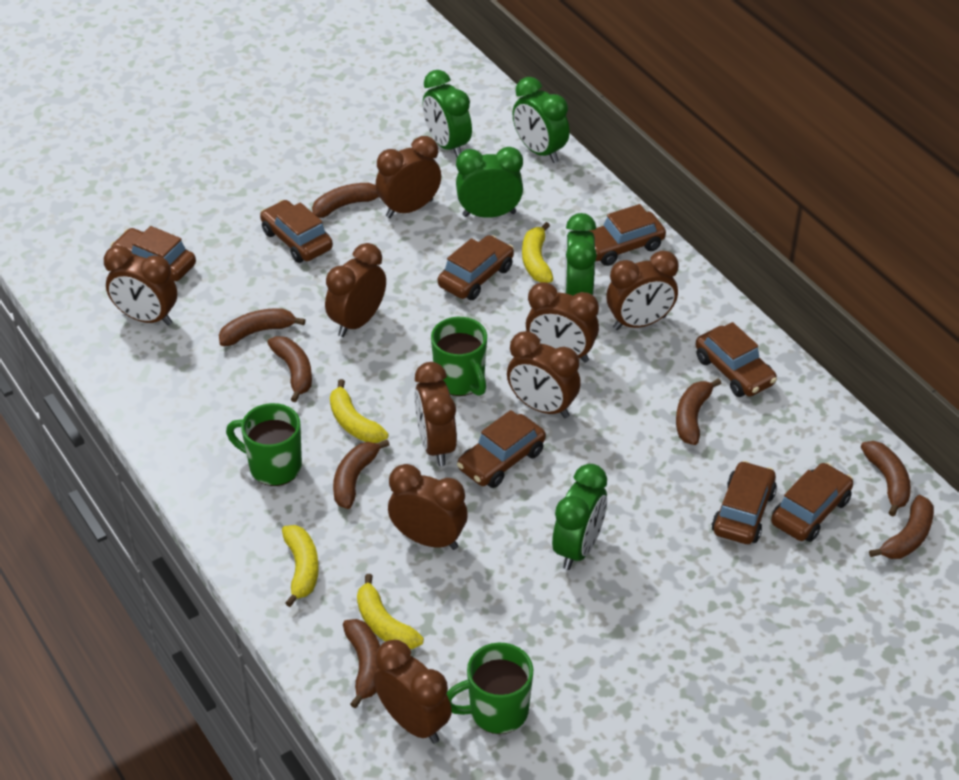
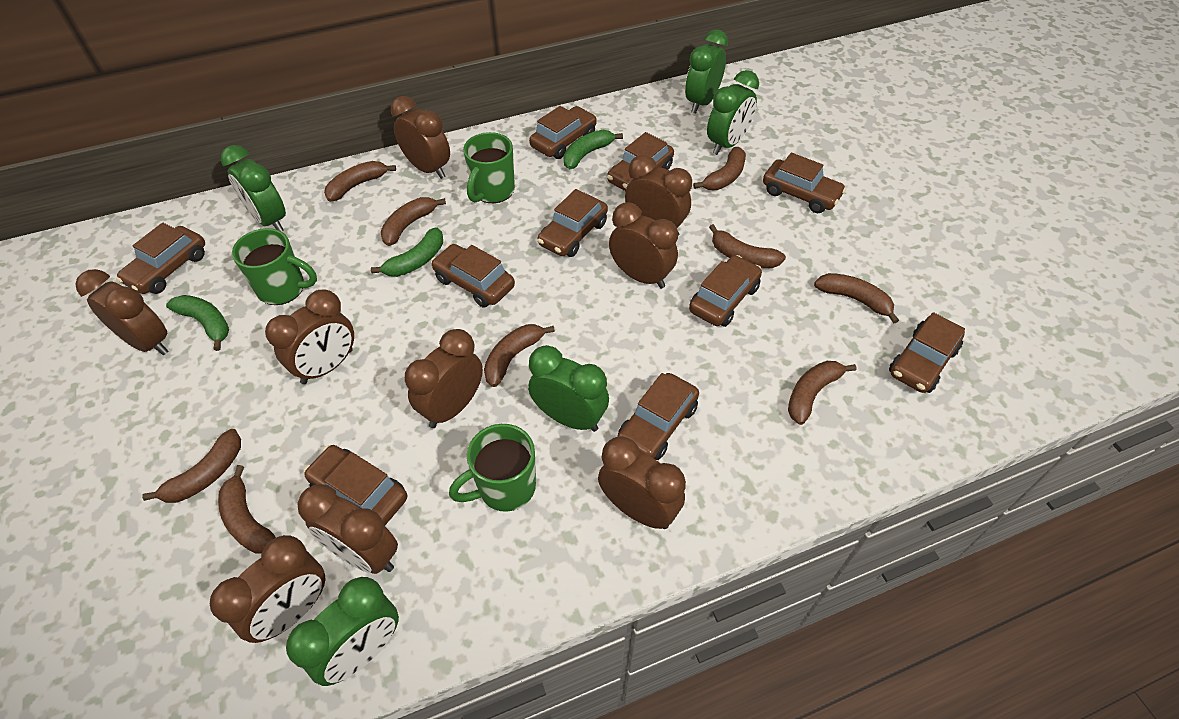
brown banana: [219,308,305,346] [267,336,312,403] [312,183,379,218] [333,439,390,509] [343,619,380,708] [676,378,721,445] [861,441,911,516] [869,495,934,559] = 8 -> [142,429,241,503] [218,465,276,554] [324,161,396,202] [381,197,446,246] [484,324,555,387] [693,147,746,190] [709,224,786,268] [788,361,857,425] [814,273,899,324] = 9
brown car: [110,226,196,281] [260,200,333,263] [438,235,514,300] [457,410,546,488] [589,204,666,266] [696,322,777,397] [712,461,777,544] [771,463,853,542] = 8 -> [116,223,205,294] [304,445,407,526] [431,244,515,308] [529,106,597,159] [537,189,608,257] [607,132,674,191] [617,373,699,460] [689,255,762,327] [763,152,846,213] [889,312,965,393] = 10
green banana: none = 0 -> [166,295,229,351] [371,227,443,277] [563,130,623,169] = 3
yellow banana: [282,525,319,607] [330,379,389,443] [357,574,424,649] [522,222,553,283] = 4 -> none = 0

